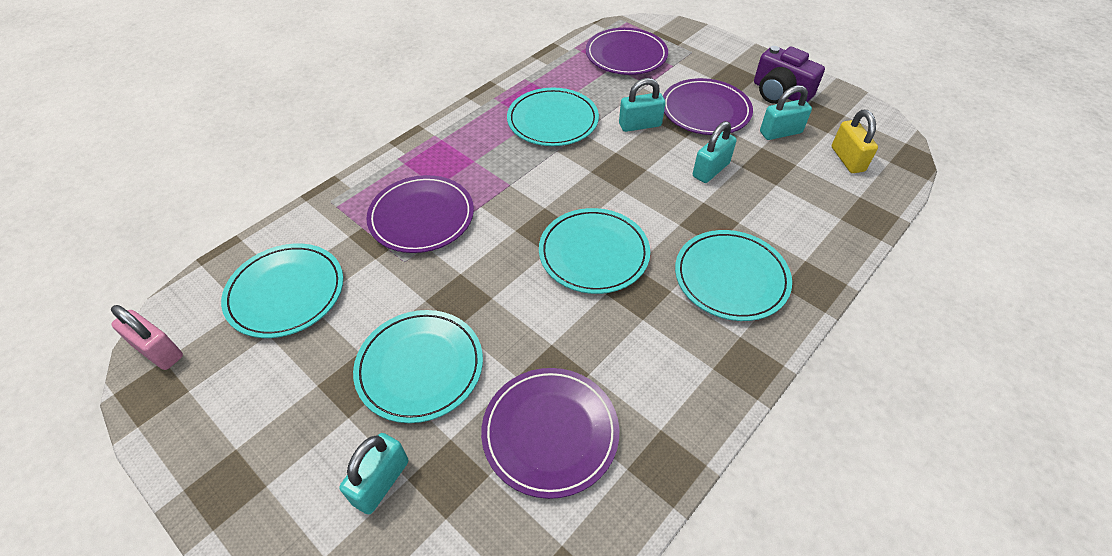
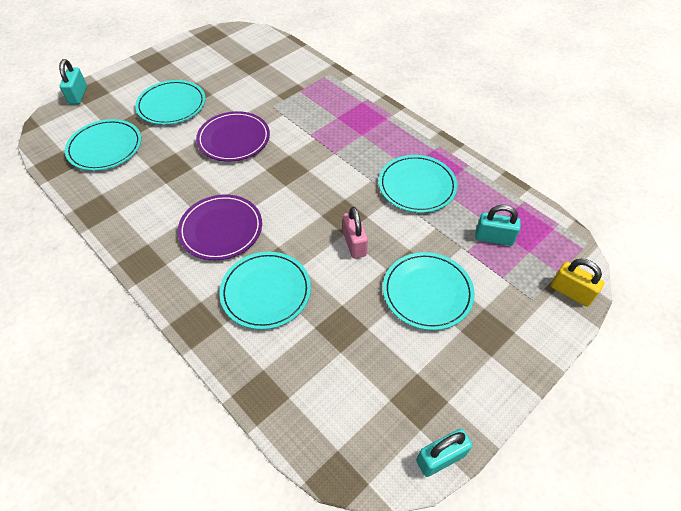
purple camera: [754,46,825,104] = 1 -> none = 0
purple plate: [366,175,474,253] [481,368,619,499] [586,28,668,75] [663,78,753,135] = 4 -> [178,194,262,260] [196,111,270,162] = 2
turquoise padlock: [339,433,408,514] [619,78,665,132] [693,121,737,183] [760,85,812,140] = 4 -> [59,59,87,104] [416,429,473,477] [475,205,521,246] = 3

